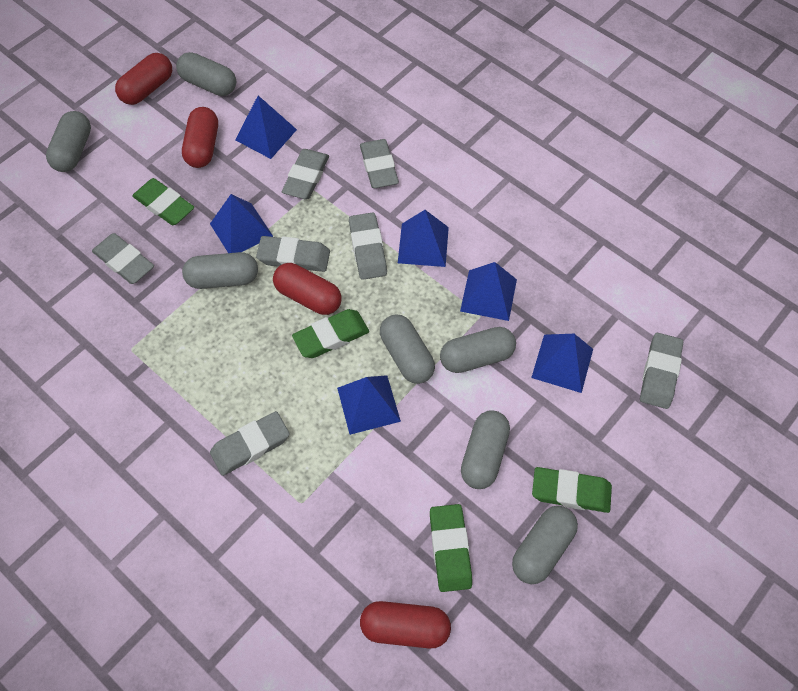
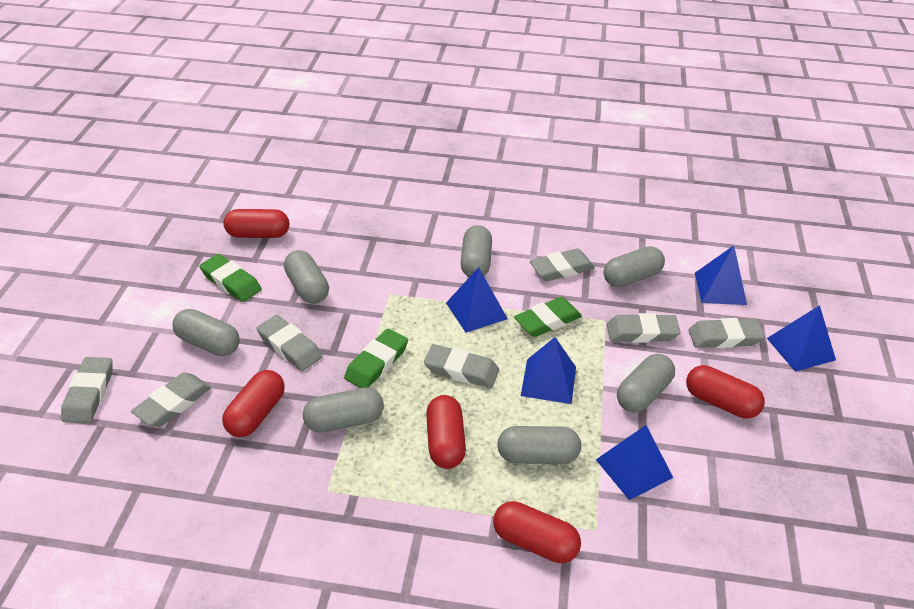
blue pyramid: [210,194,273,253] [236,96,297,159] [337,375,401,435] [398,210,449,267] [460,262,517,321] [531,334,593,393] = 6 -> [446,267,508,333] [521,337,576,404] [596,425,673,500] [695,245,747,305] [767,305,836,372] = 5
green eraser: [132,178,194,225] [292,309,369,358] [430,504,472,592] [532,467,612,513] = 4 -> [199,254,262,302] [344,329,408,388] [514,297,582,337] = 3
red capsule: [115,53,172,105] [182,107,218,168] [273,263,342,315] [360,601,451,649] = 4 -> [222,370,285,437] [223,209,289,238] [426,395,466,469] [493,501,581,563] [686,365,765,418] = 5

